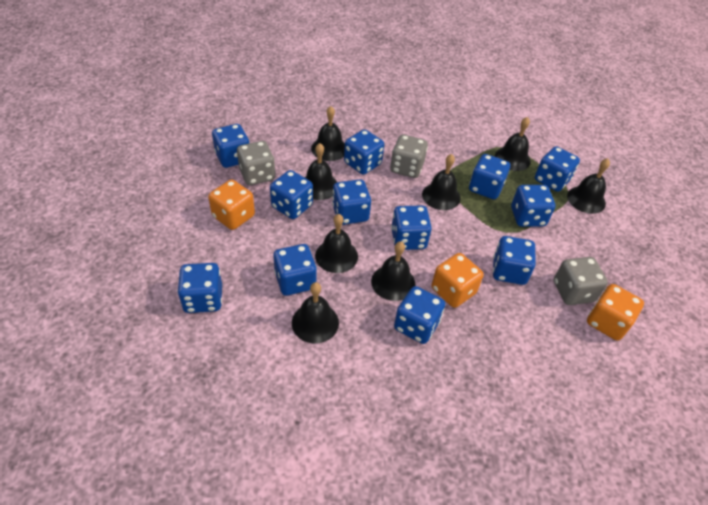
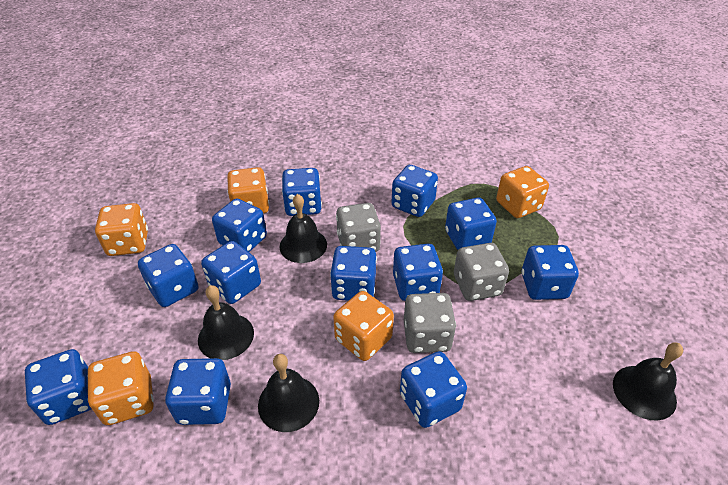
black bell: [292,282,339,343] [305,143,337,200] [311,106,345,161] [315,214,358,273] [371,241,415,301] [422,154,461,210] [495,117,531,171] [567,158,610,214] = 8 -> [198,285,254,360] [258,354,319,432] [279,194,327,263] [613,343,683,421] = 4
orange dice: [208,180,255,230] [432,253,483,308] [587,284,644,341] = 3 -> [87,351,154,425] [95,203,148,256] [227,167,269,214] [333,291,394,361] [496,166,549,218] = 5

